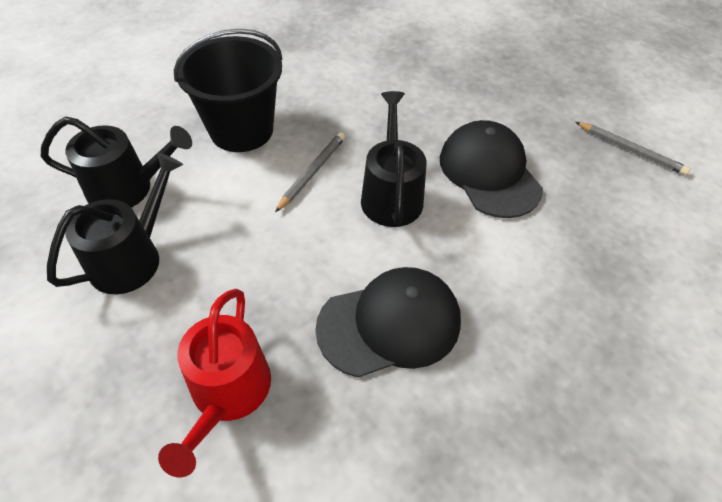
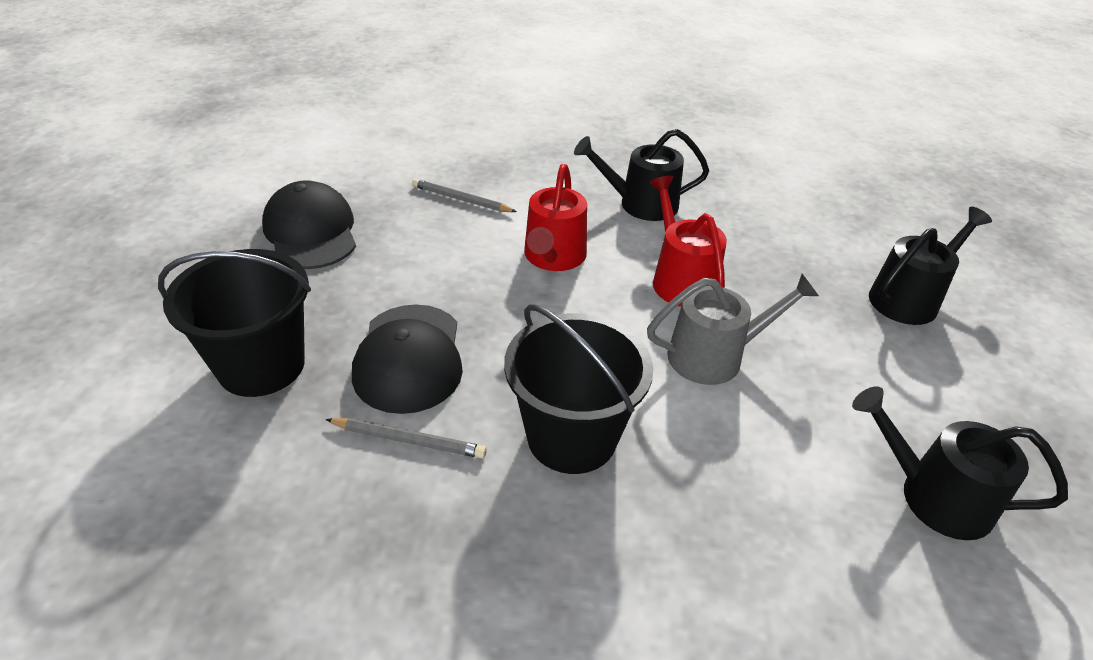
black bucket: [174,29,283,152] = 1 -> [158,249,311,397] [504,304,654,474] = 2
grey watering can: none = 0 -> [647,274,819,385] = 1
red watering can: [158,289,271,477] = 1 -> [524,164,587,271] [650,175,727,307] = 2

